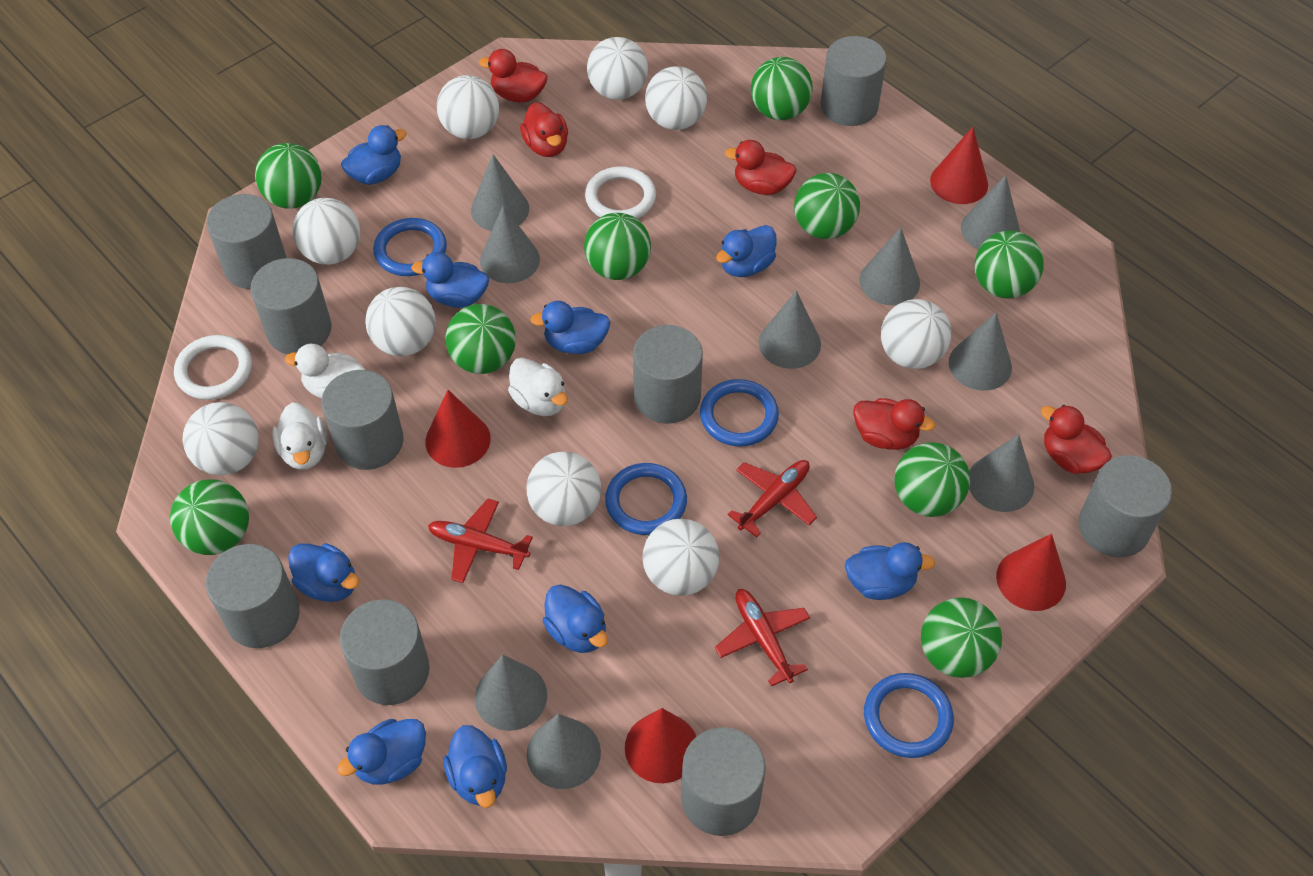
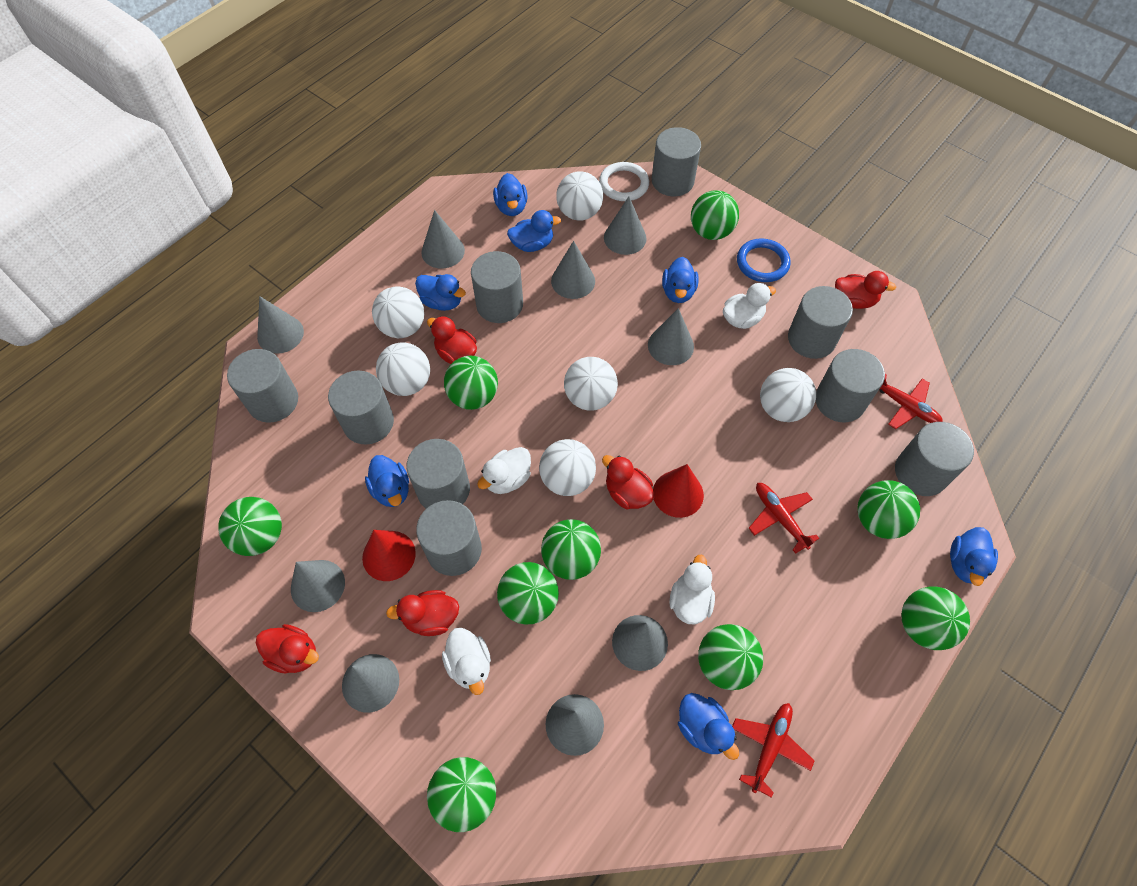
blue duck: [288,543,360,602] [337,719,426,785] [341,125,407,185] [411,252,489,308] [444,725,507,808] [530,301,610,354] [543,584,608,653] [716,225,777,277] [845,542,935,600] = 9 -> [365,455,409,507] [415,274,466,311] [493,173,528,216] [507,210,561,252] [662,257,699,303] [678,693,739,760] [950,527,998,586] = 7
blue ring: [373,218,447,276] [605,463,687,535] [700,379,779,447] [864,673,954,758] = 4 -> [737,238,791,282] = 1
red cone: [425,390,491,468] [625,708,696,783] [930,127,988,204] [996,534,1066,611] = 4 -> [362,530,416,581] [653,464,704,518] = 2
white ball: [183,402,259,475] [292,198,360,265] [365,287,436,356] [437,75,499,139] [527,452,601,526] [587,37,648,100] [642,519,720,596] [645,66,707,130] [881,299,952,369] = 9 -> [372,286,424,338] [376,342,430,396] [539,439,596,496] [557,171,603,221] [564,357,618,411] [760,368,816,422] = 6
white duck: [272,402,327,470] [285,344,366,399] [508,357,568,416] = 3 -> [442,628,491,695] [477,447,531,494] [669,555,715,624] [723,283,776,329] = 4
white ring: [174,335,252,400] [585,166,656,219] = 2 -> [599,162,649,201] = 1

